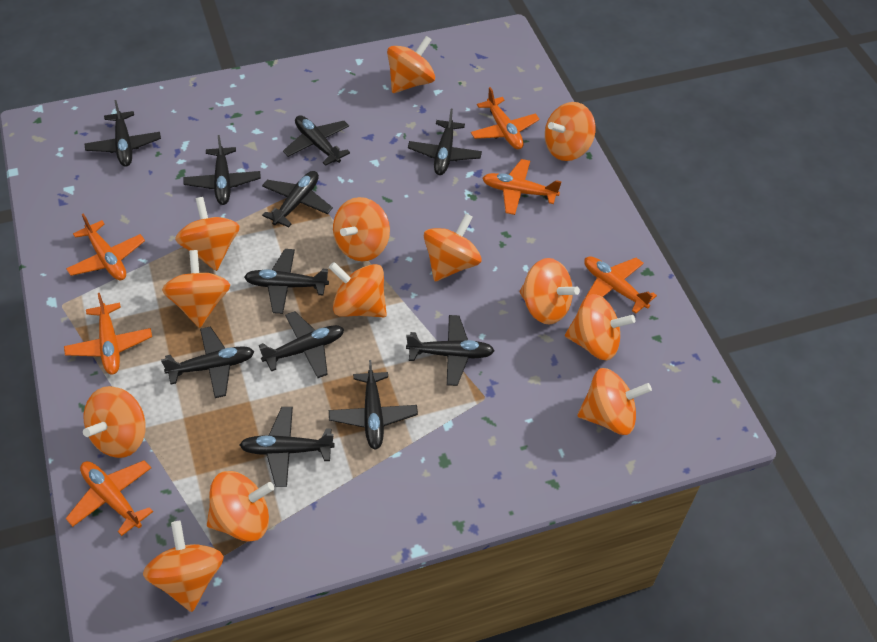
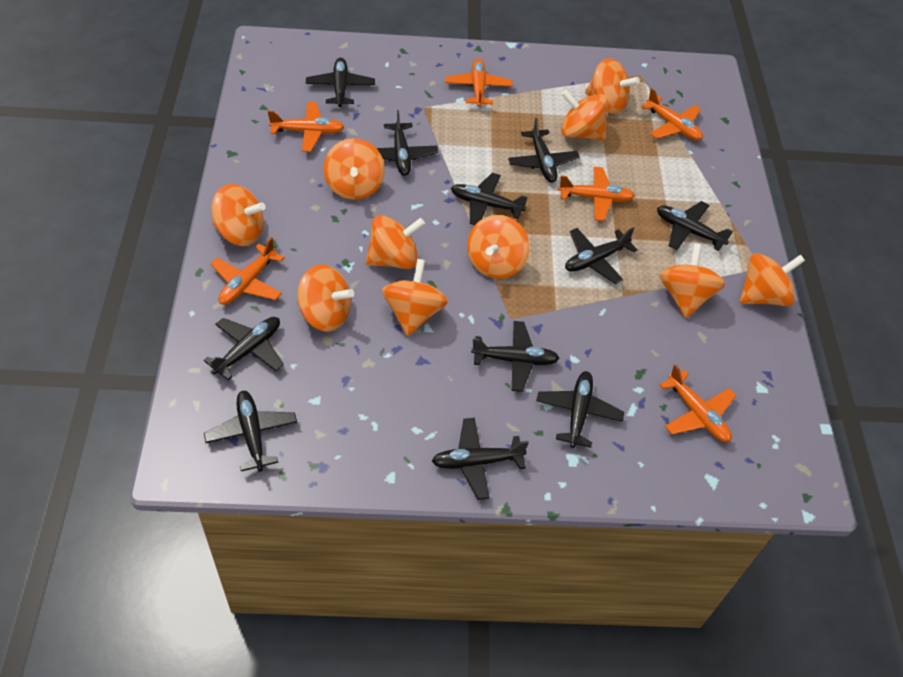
orange spinning top: [83,386,146,458] [143,521,224,612] [162,250,230,328] [175,197,240,271] [207,471,274,542] [329,262,387,317] [333,197,390,261] [387,36,435,93] [424,214,481,281] [519,258,580,325] [545,102,596,161] [565,294,635,360] [577,368,652,435] = 13 -> [212,184,266,246] [297,264,354,332] [324,138,385,200] [366,215,425,269] [382,259,448,336] [467,215,529,279] [561,90,608,141] [585,58,640,114] [659,244,725,318] [740,253,805,306] = 10

